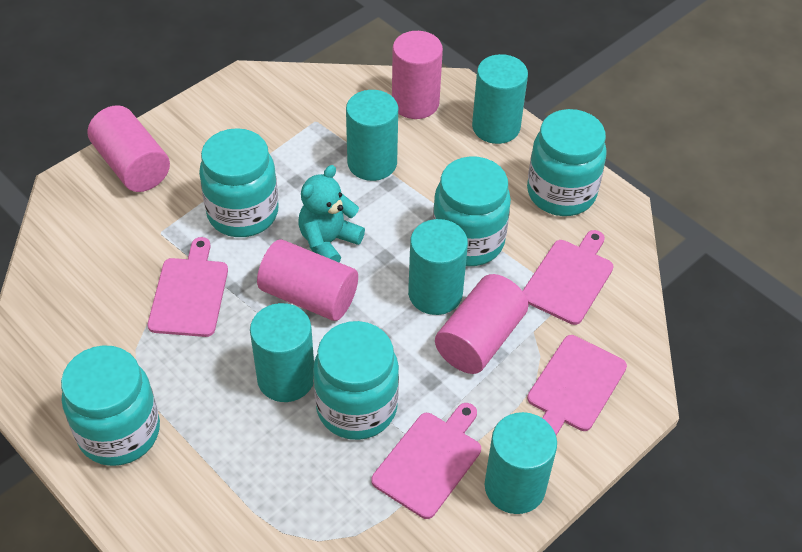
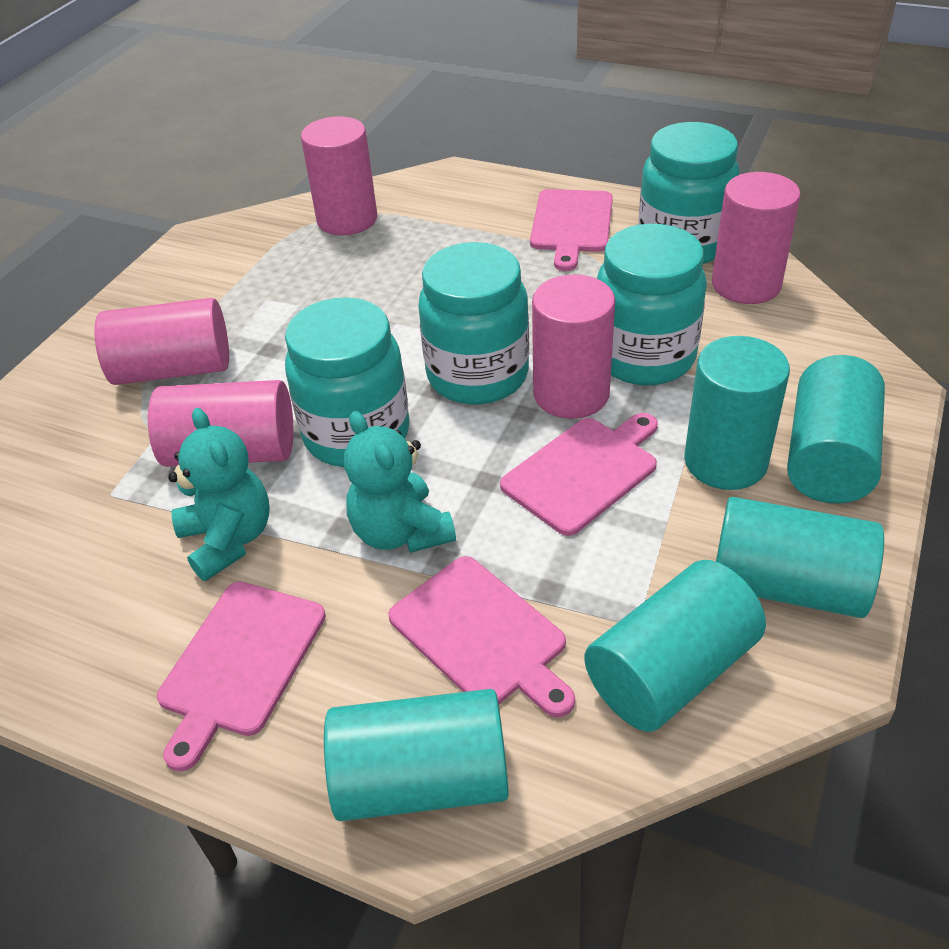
pink cylinder: [88,105,170,192] [257,239,358,321] [392,31,443,119] [435,274,528,374] = 4 -> [94,298,229,385] [148,380,293,467] [301,116,377,235] [532,275,615,419] [712,172,801,304] = 5
turquoise jar: [61,345,160,466] [199,128,279,237] [313,321,399,440] [433,156,511,266] [527,109,607,216] = 5 -> [285,297,410,467] [418,242,529,405] [597,224,707,385] [638,122,740,264] = 4
turquoise teddy bear: [299,165,365,262] = 1 -> [168,408,270,581] [344,411,456,553] = 2

